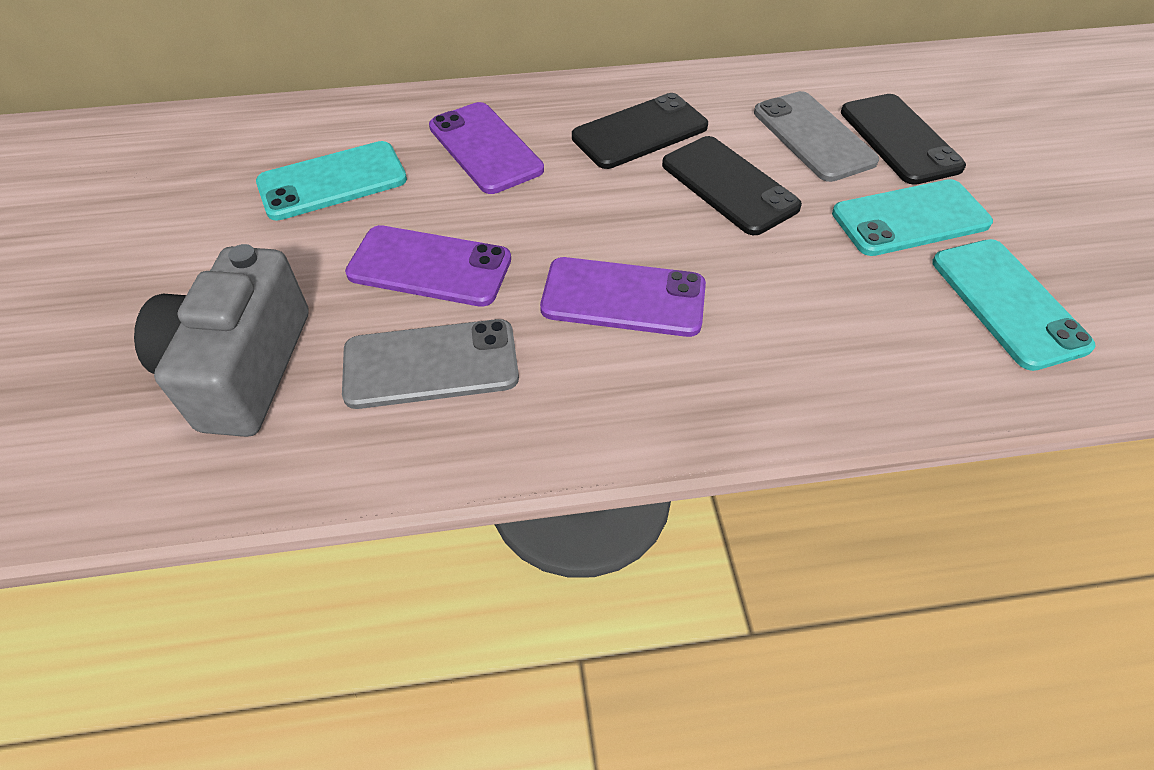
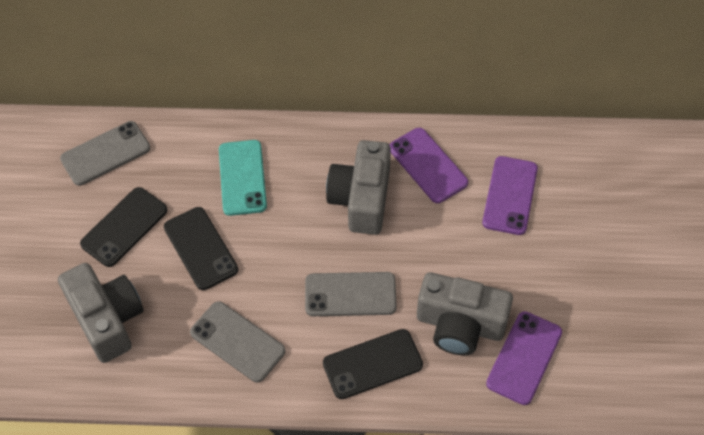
grey camera: [134,244,309,437] = 1 -> [58,263,144,363] [326,140,391,235] [417,272,513,355] = 3
grey phone: [342,319,519,409] [754,91,879,182] = 2 -> [60,121,150,186] [190,301,285,382] [305,272,397,316] = 3
turquoise phone: [256,141,407,220] [832,179,993,256] [932,239,1095,371] = 3 -> [219,140,267,216] = 1

